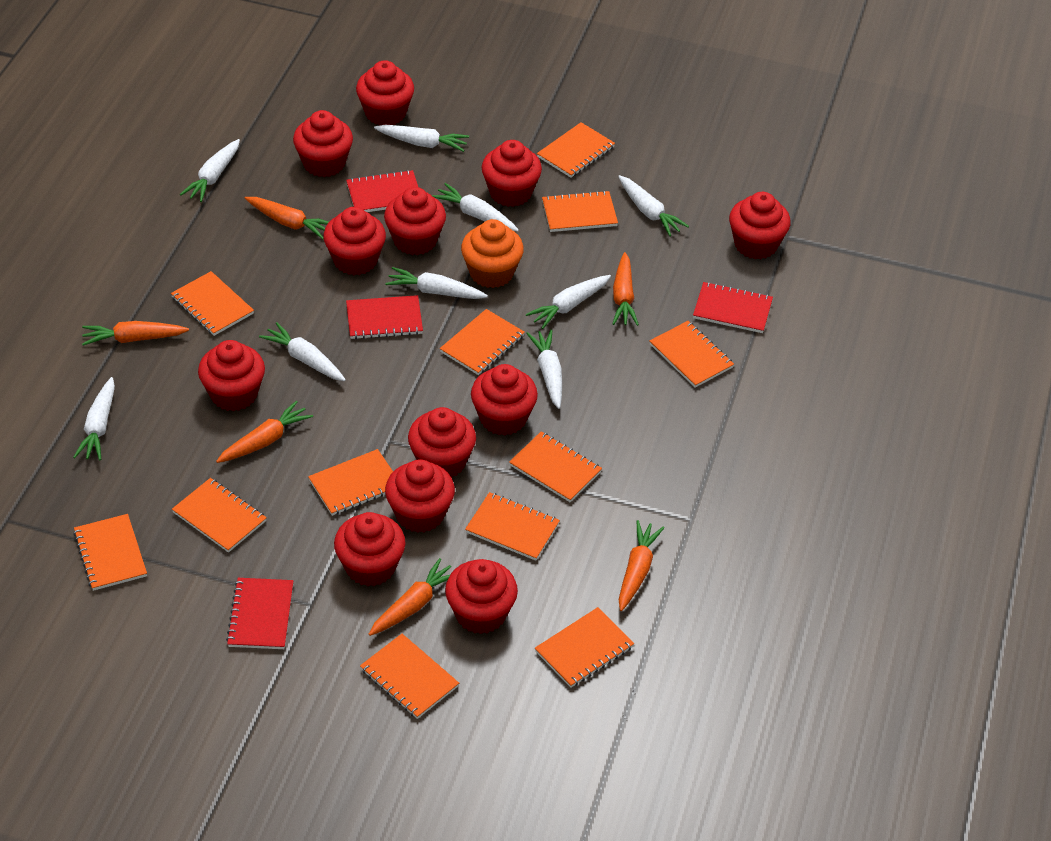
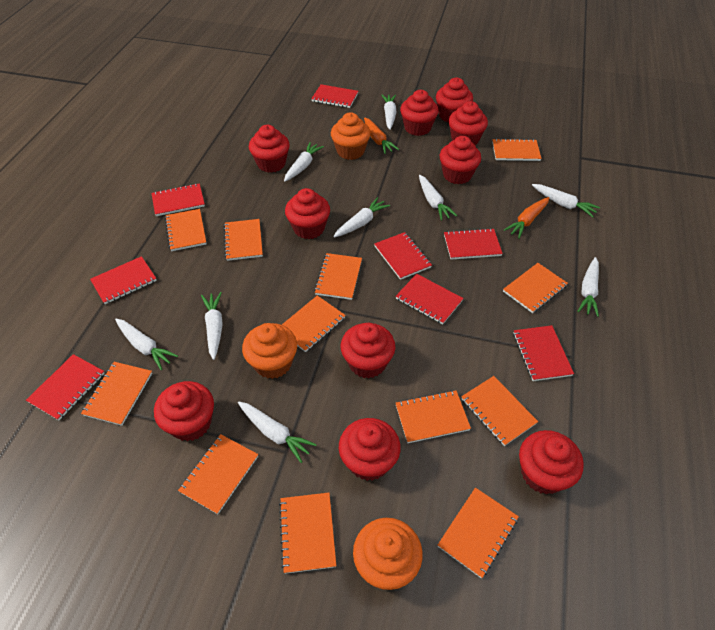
orange carrot: [82,321,189,346] [216,401,313,463] [245,197,329,239] [369,558,451,636] [612,252,639,326] [619,520,665,611] = 6 -> [364,117,399,154] [504,197,549,239] = 2
orange cupcake: [461,219,524,288] = 1 -> [242,323,297,379] [331,112,371,160] [353,518,423,590] = 3
red cupcake: [198,340,265,411] [293,110,353,177] [323,207,386,275] [334,512,406,587] [356,60,414,126] [384,187,446,255] [385,459,455,533] [408,407,476,478] [445,559,518,634] [471,364,538,435] [482,140,542,207] [729,192,791,259] = 12 -> [154,381,214,441] [249,125,290,173] [285,188,330,239] [339,418,401,481] [341,323,396,378] [400,90,439,136] [436,78,473,122] [440,136,481,184] [448,101,488,146] [519,430,584,494] = 10
red notebook: [226,578,293,649] [346,170,418,212] [346,295,423,339] [693,282,773,333] = 4 -> [26,354,105,420] [90,256,157,304] [152,183,205,216] [311,84,358,108] [374,232,432,280] [396,274,463,324] [444,228,503,259] [513,325,574,381] = 8

